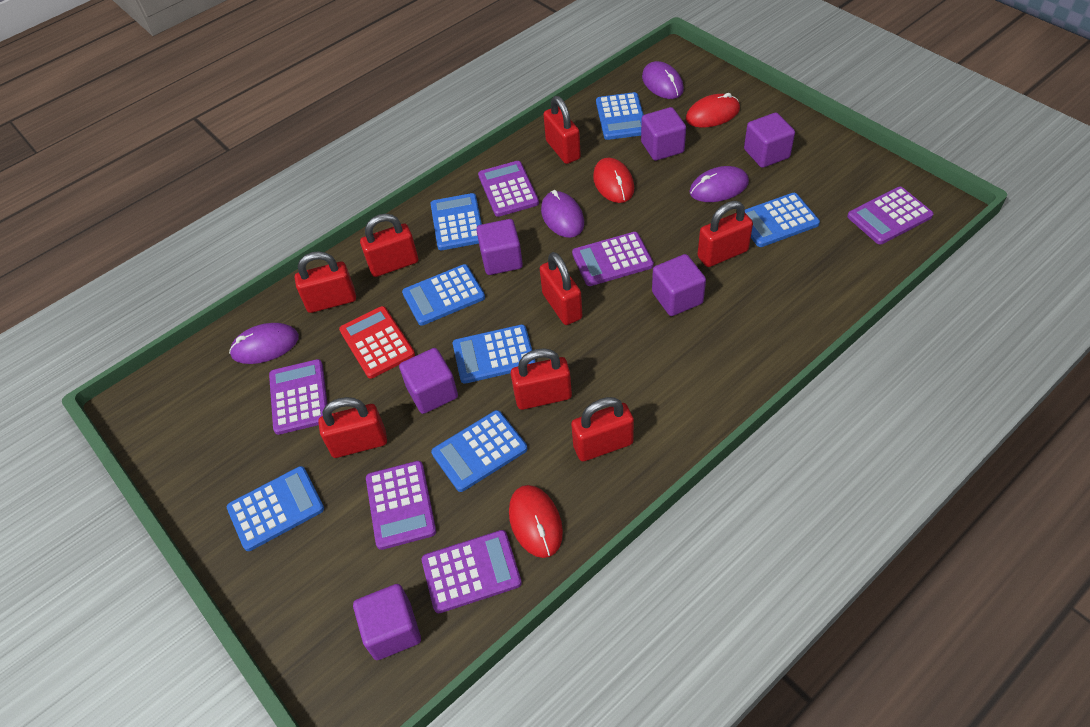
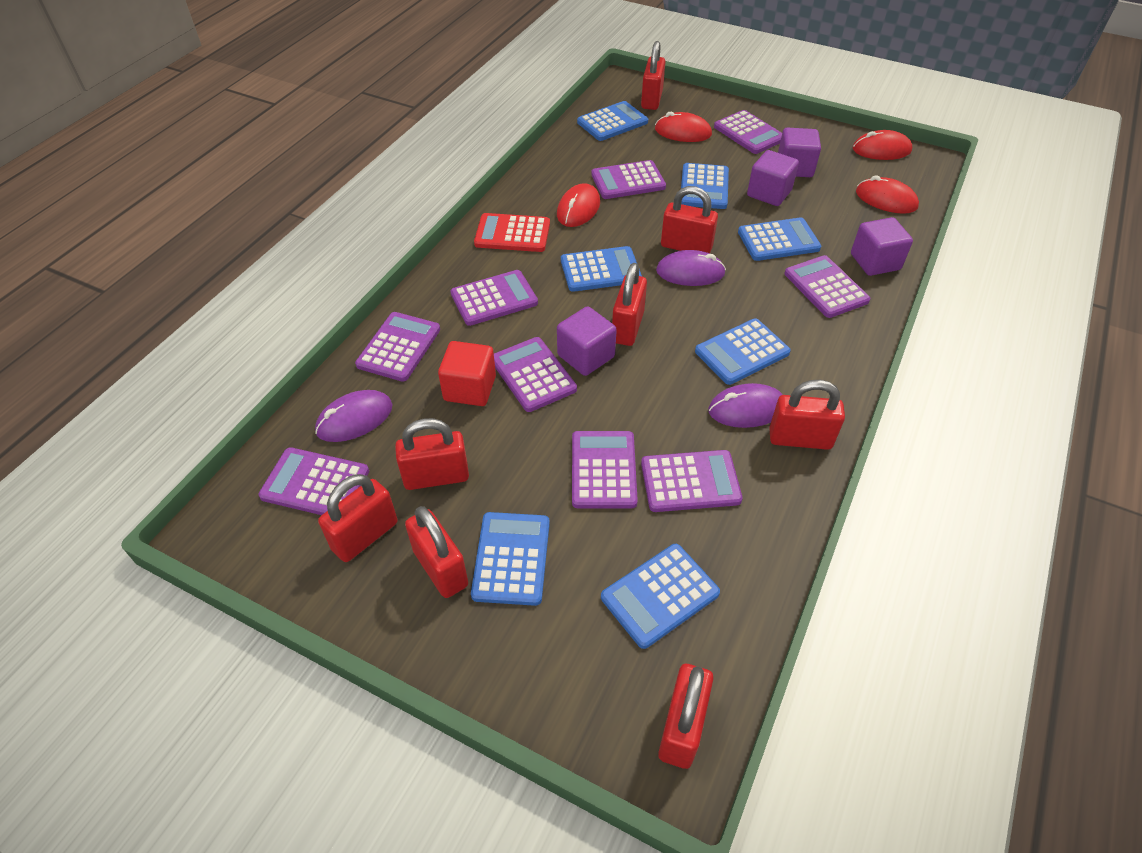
purple calculator: [269,359,328,435] [366,461,436,550] [421,530,522,613] [478,161,539,217] [572,232,654,286] [847,187,934,244] = 6 -> [258,447,369,515] [355,312,440,382] [451,270,538,326] [494,337,577,412] [572,431,638,509] [591,160,666,199] [641,450,743,512] [714,110,782,154] [784,255,870,318] = 9
purple cube: [353,584,421,660] [399,348,458,414] [476,219,523,275] [641,107,686,161] [652,254,706,316] [744,113,795,168] = 6 -> [557,306,617,376] [747,150,799,206] [778,128,821,177] [851,217,913,276] = 4
purple mouse: [229,323,299,364] [541,190,584,238] [642,61,684,99] [689,166,749,202] = 4 -> [315,390,393,442] [656,250,726,286] [708,383,783,428] = 3
red cube: none = 0 -> [438,341,496,406] = 1
red mouse: [509,485,563,558] [593,158,634,203] [686,93,740,128] = 3 -> [557,183,600,227] [655,112,712,142] [853,130,912,160] [856,175,919,214] = 4

